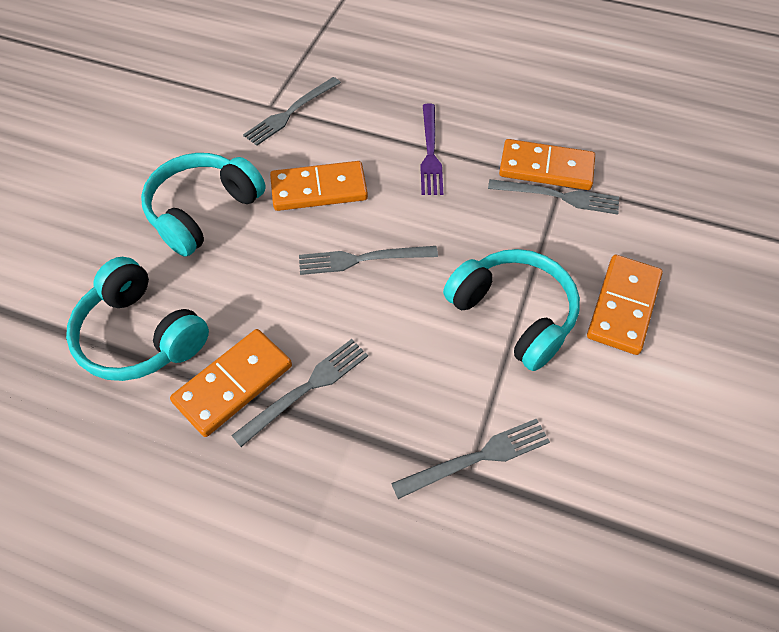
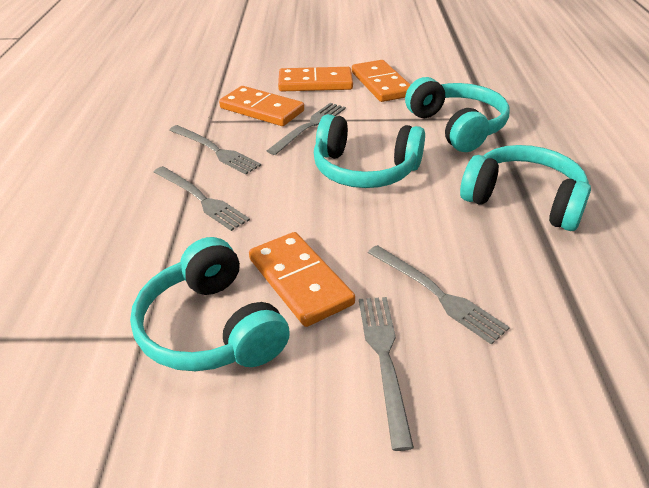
purple fork: [420,103,443,195] = 1 -> none = 0
turquoise headphones: [66,257,209,381] [141,153,266,257] [443,249,580,371] = 3 -> [130,237,290,371] [314,114,425,188] [405,77,509,152] [460,145,591,231] = 4

